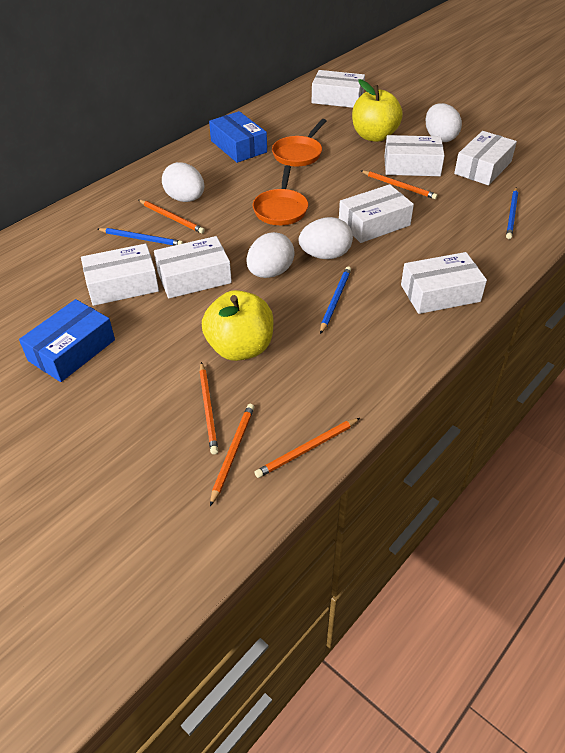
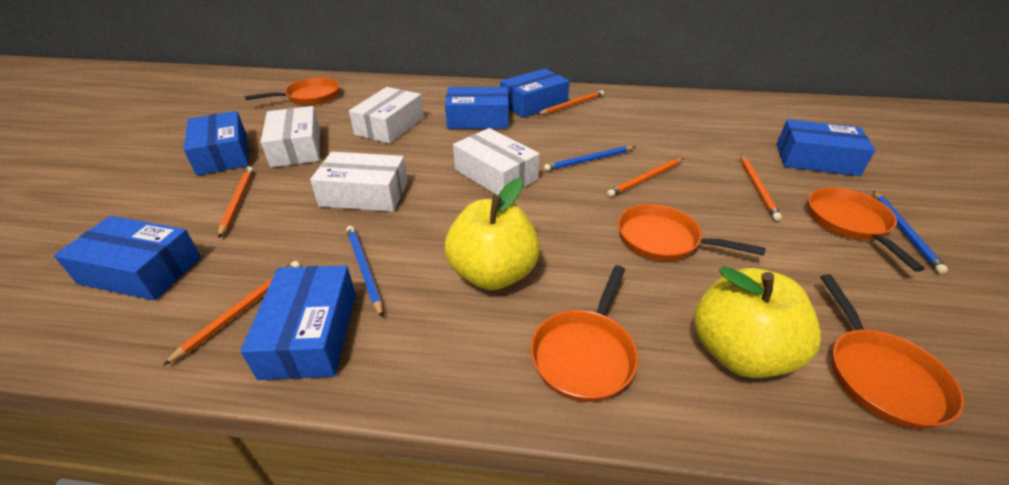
blue box: [19,299,115,382] [209,111,267,163] = 2 -> [54,216,201,301] [184,111,249,176] [240,266,356,380] [445,87,509,129] [500,68,570,118] [777,119,875,176] = 6
orange pan: [253,165,308,225] [272,119,326,167] = 2 -> [245,77,340,105] [531,265,638,402] [618,204,766,261] [808,187,925,272] [820,274,965,429] = 5
white box: [81,244,159,306] [154,236,232,298] [312,70,365,108] [339,184,414,243] [384,135,445,176] [401,252,487,314] [454,131,517,185] = 7 -> [261,106,320,168] [310,152,408,212] [349,87,424,144] [453,128,540,195] = 4
white egg: [162,162,204,202] [247,232,295,278] [299,217,353,259] [425,103,462,142] = 4 -> none = 0

